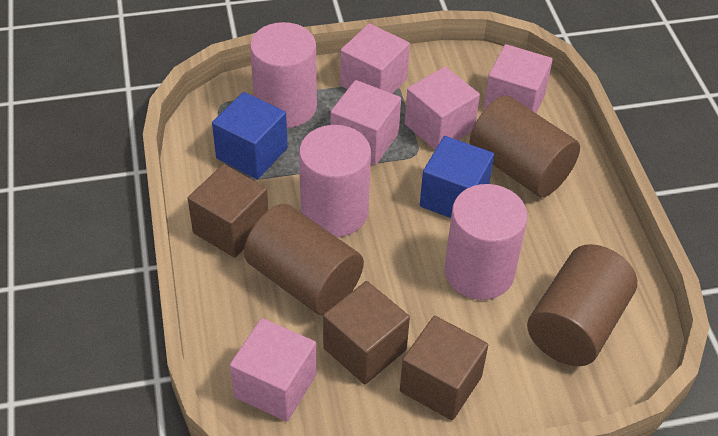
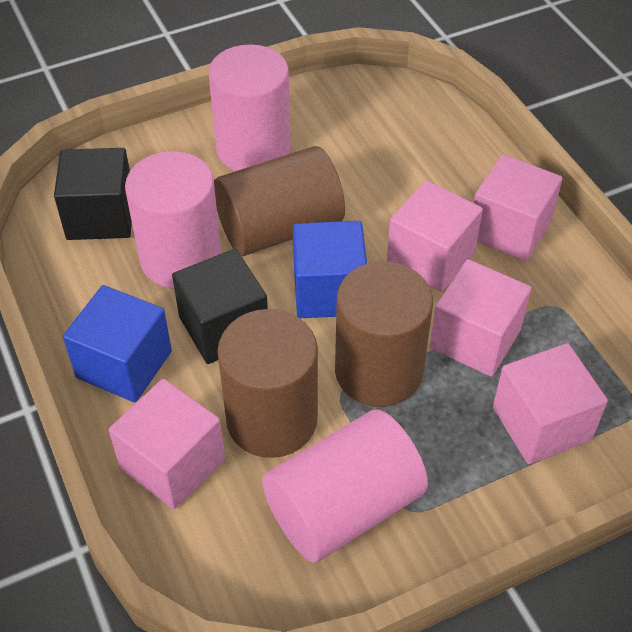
black cube: none = 0 -> [54,148,132,240] [172,249,268,364] = 2
brown cube: [188,164,268,258] [323,281,410,384] [400,316,488,420] = 3 -> none = 0

